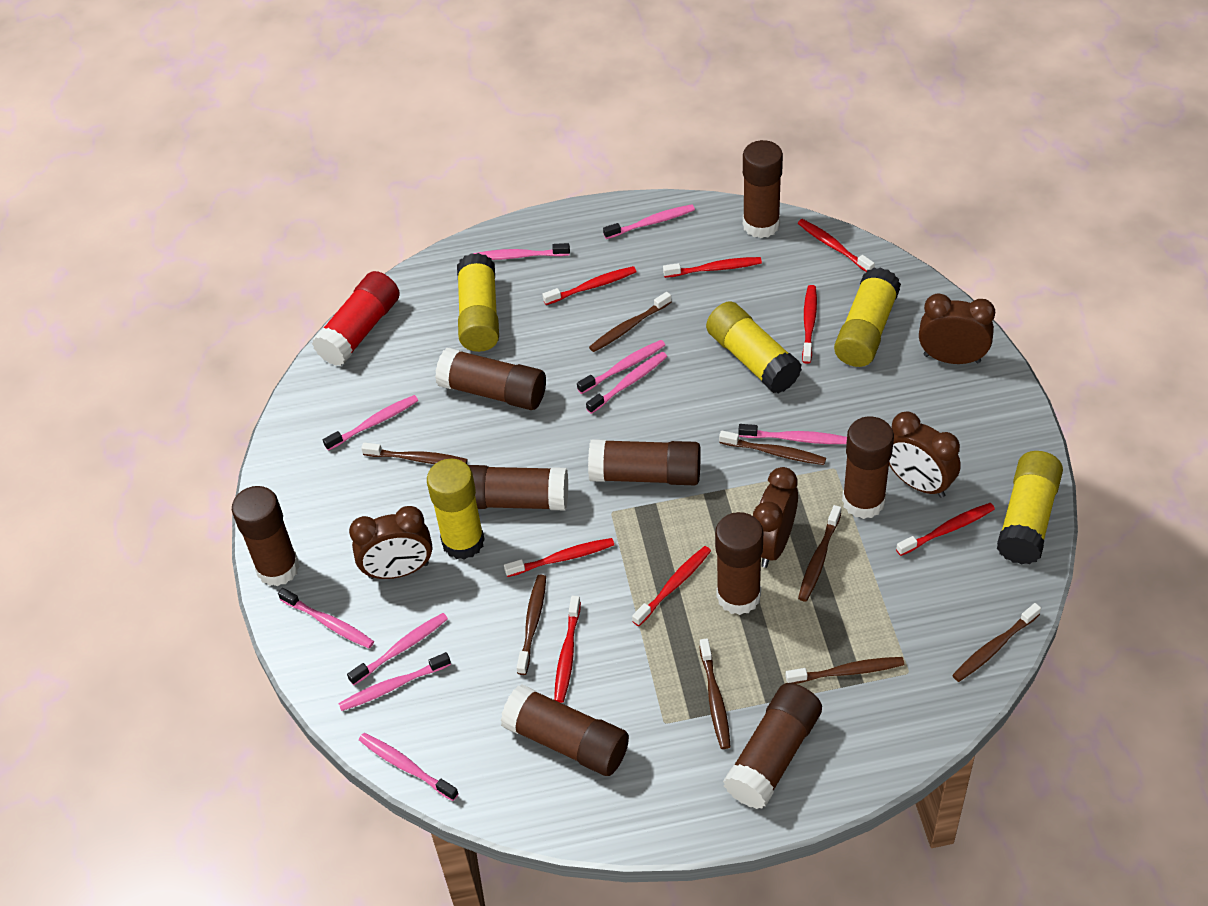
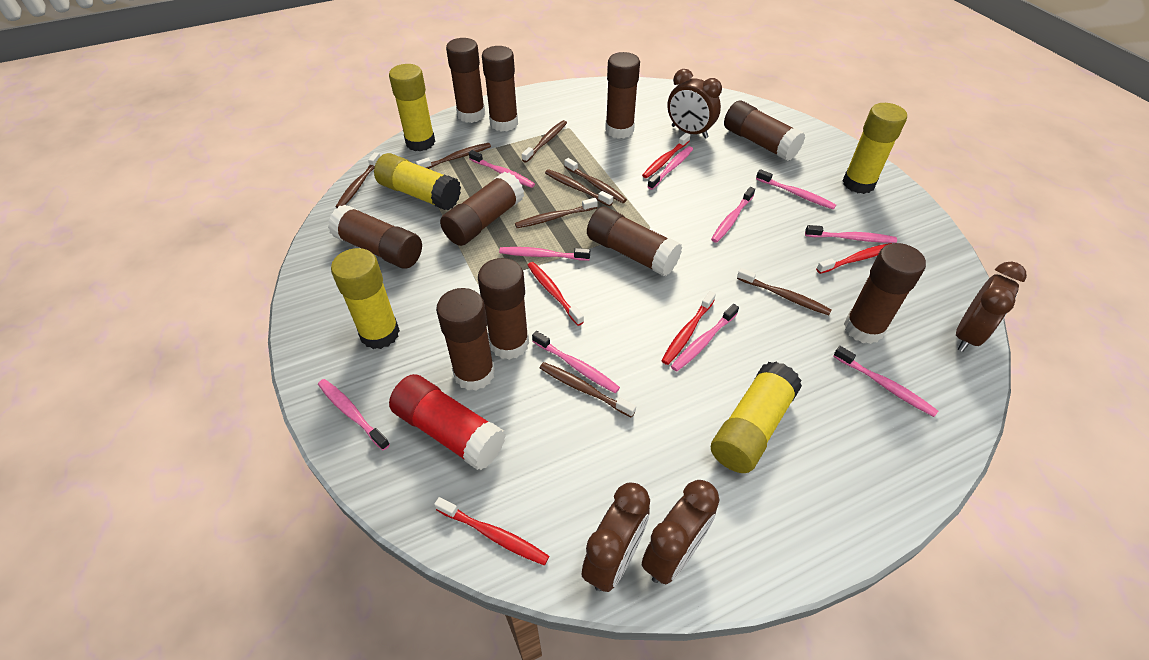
brown glue stick: [232,486,300,586] [435,348,546,410] [468,465,568,510] [501,684,629,776] [588,439,701,485] [715,512,763,615] [723,683,822,809] [743,140,783,238] [842,416,894,519] = 9 -> [328,205,422,269] [436,288,495,391] [440,172,524,246] [446,38,485,123] [478,258,529,360] [482,46,518,132] [587,207,682,276] [605,52,640,139] [724,101,805,161] [844,243,926,344] = 10
red toothbrush: [504,538,614,577] [542,266,637,305] [554,595,581,703] [632,546,711,626] [663,257,762,278] [798,219,875,272] [802,285,817,364] [896,503,995,556] = 8 -> [434,497,549,566] [527,262,584,326] [642,133,690,178] [661,291,716,365] [816,243,892,274] = 5

